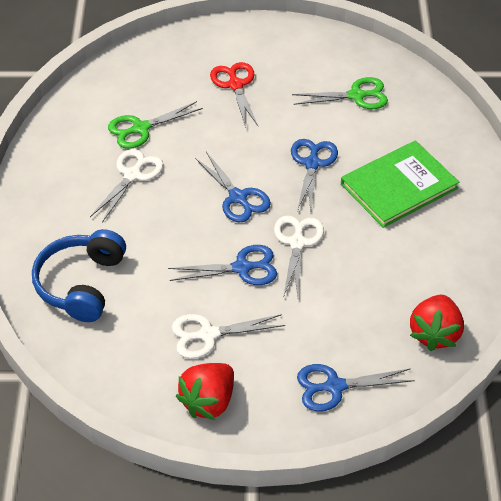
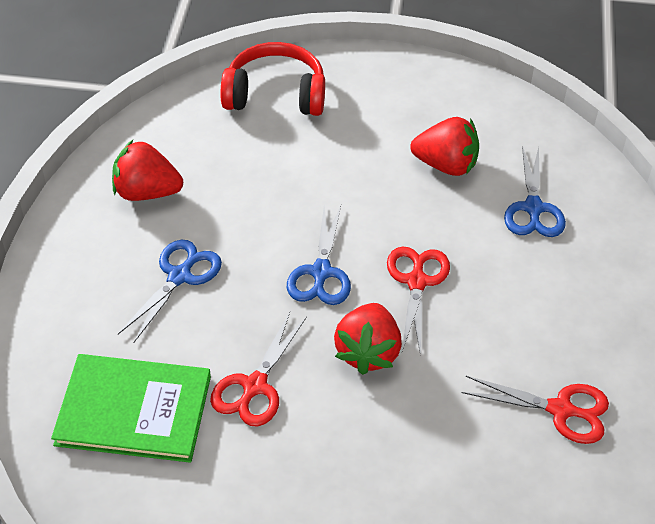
blue headphones: [32,229,126,322] = 1 -> none = 0
blue scissors: [168,245,277,285] [195,152,271,222] [291,139,338,211] [297,364,415,412] = 4 -> [118,240,222,344] [287,206,351,305] [504,146,566,237] = 3
green scissors: [108,101,203,149] [292,77,388,109] = 2 -> none = 0
red headphones: none = 0 -> [221,42,325,116] = 1
red scissors: [210,62,258,128] = 1 -> [210,312,307,426] [387,247,450,356] [462,376,609,444] = 3
red strawberry: [176,363,234,420] [410,295,464,351] = 2 -> [112,140,183,201] [334,303,402,375] [410,117,479,176] = 3
white scissors: [90,149,163,222] [172,314,285,359] [274,215,324,298] = 3 -> none = 0

